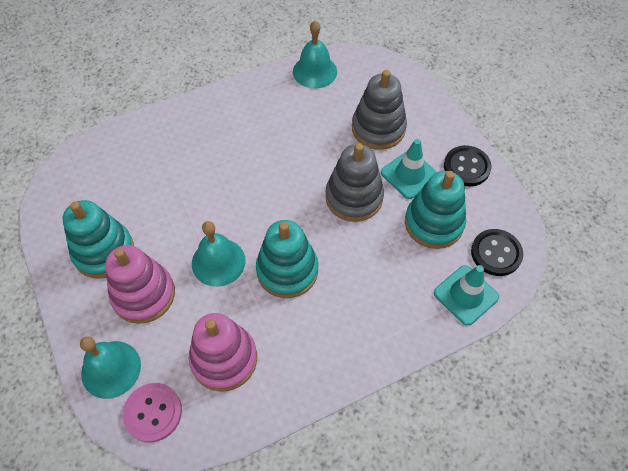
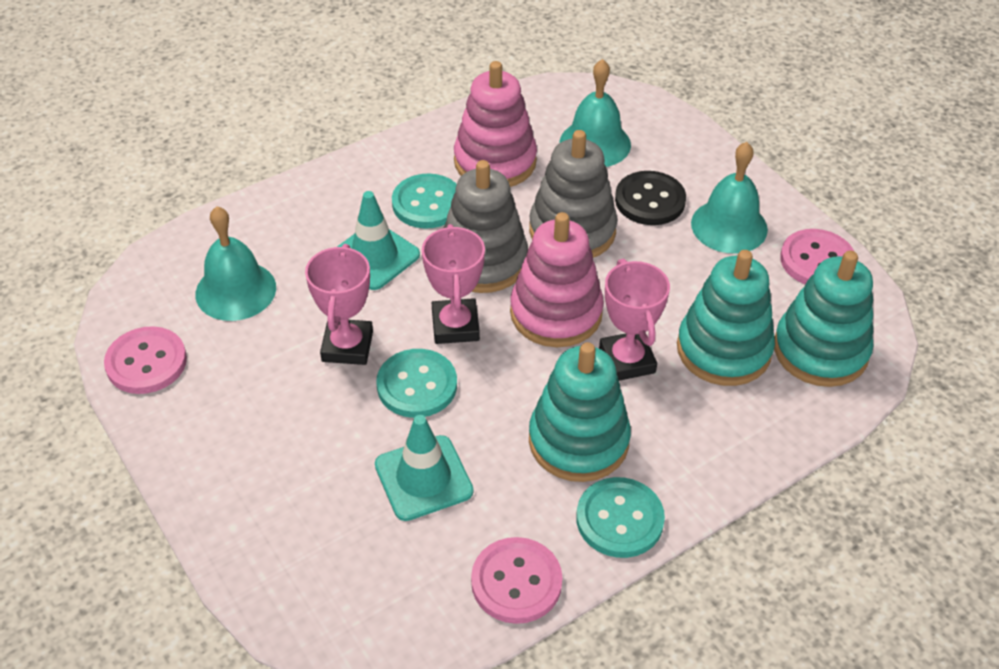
black button: [444,145,492,187] [471,229,523,276] = 2 -> [615,171,686,225] = 1
pink button: [122,383,182,443] = 1 -> [104,326,187,394] [471,537,563,624] [780,229,854,284] = 3
pink trophy: none = 0 -> [305,244,373,365] [422,224,485,344] [599,259,670,381] = 3
turquoise button: none = 0 -> [376,349,457,418] [392,174,457,229] [576,477,665,558] = 3

